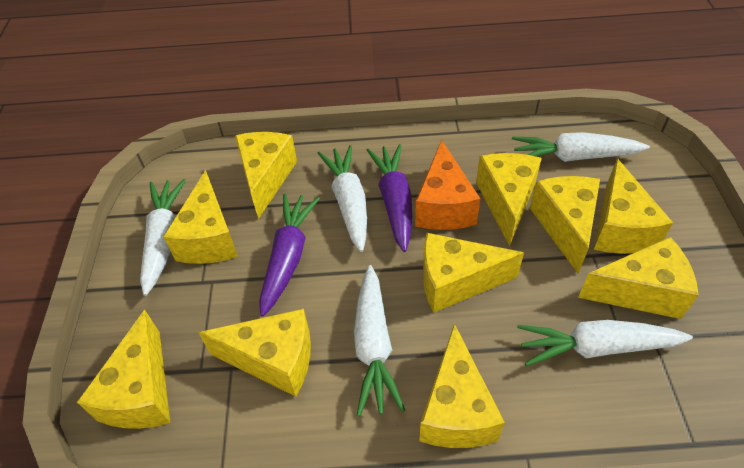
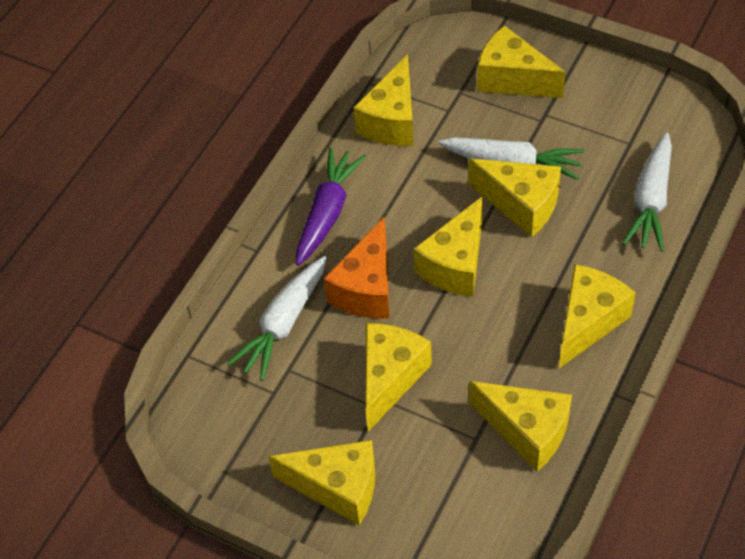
purple carrot: [259,194,320,317] [367,144,412,252] = 2 -> [296,147,366,266] = 1
white carrot: [140,179,186,296] [318,145,367,252] [354,265,405,416] [512,132,650,162] [517,320,693,366] = 5 -> [227,256,327,381] [439,137,584,180] [622,132,672,252] = 3
yellow cheese: [77,310,170,429] [163,170,238,264] [198,309,311,397] [235,132,297,219] [420,324,505,448] [423,233,524,313] [476,153,542,246] [530,176,600,274] [578,237,698,319] [594,159,673,254] = 10 -> [268,440,375,526] [353,54,414,146] [365,323,432,432] [414,196,483,297] [469,159,561,237] [469,381,572,472] [477,25,566,98] [559,264,636,368] = 8

